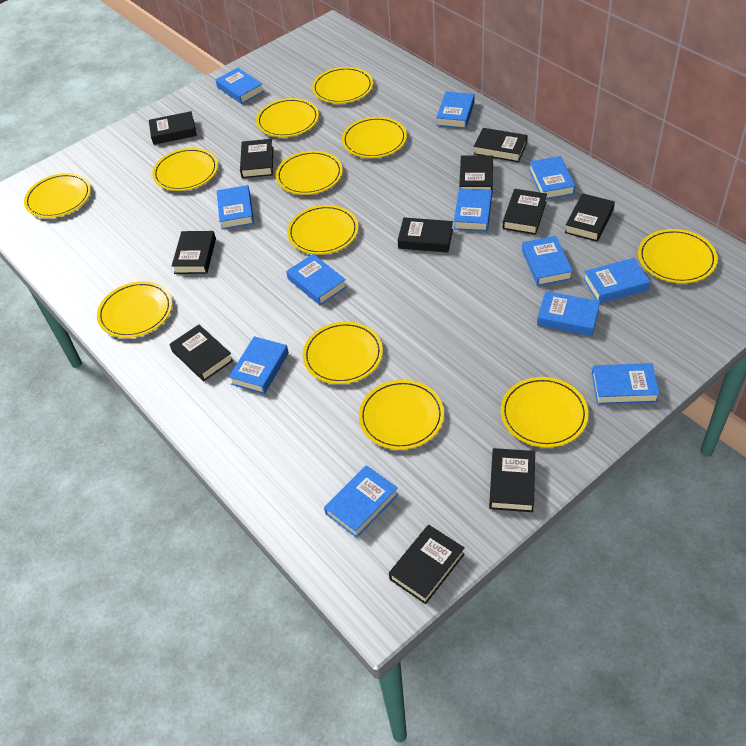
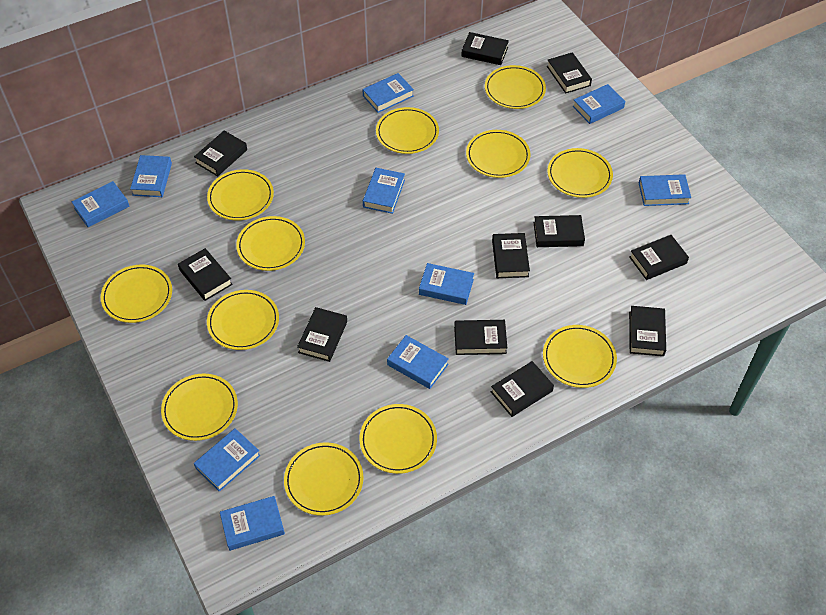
blue book: [216,68,264,104] [217,185,254,229] [229,336,289,394] [286,254,347,305] [324,465,399,538] [436,91,475,129] [454,188,492,231] [522,236,573,286] [529,156,576,199] [537,291,600,336] [583,258,650,303] [592,363,660,405] = 12 -> [72,181,129,227] [130,155,172,197] [194,428,260,492] [220,496,285,551] [362,73,414,113] [363,168,405,214] [387,335,449,389] [419,263,474,305] [572,84,625,124] [639,174,691,206] = 10

